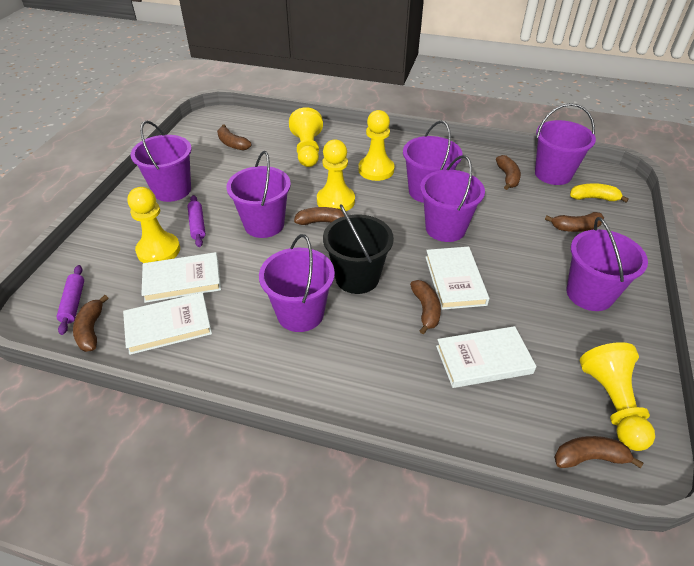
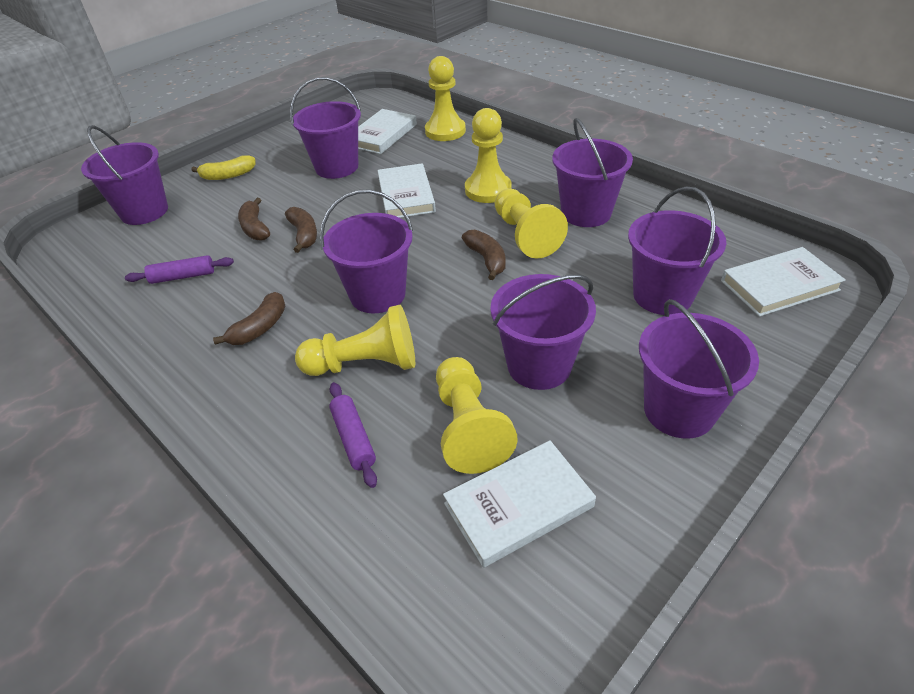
black bucket: [323,205,394,294] = 1 -> none = 0
brown banana: [73,295,108,352] [217,125,251,151] [294,207,344,225] [410,280,441,334] [496,155,521,190] [545,212,604,232] [554,436,644,468] = 7 -> [213,292,285,345] [238,198,270,241] [285,207,317,253] [462,230,506,280] = 4

